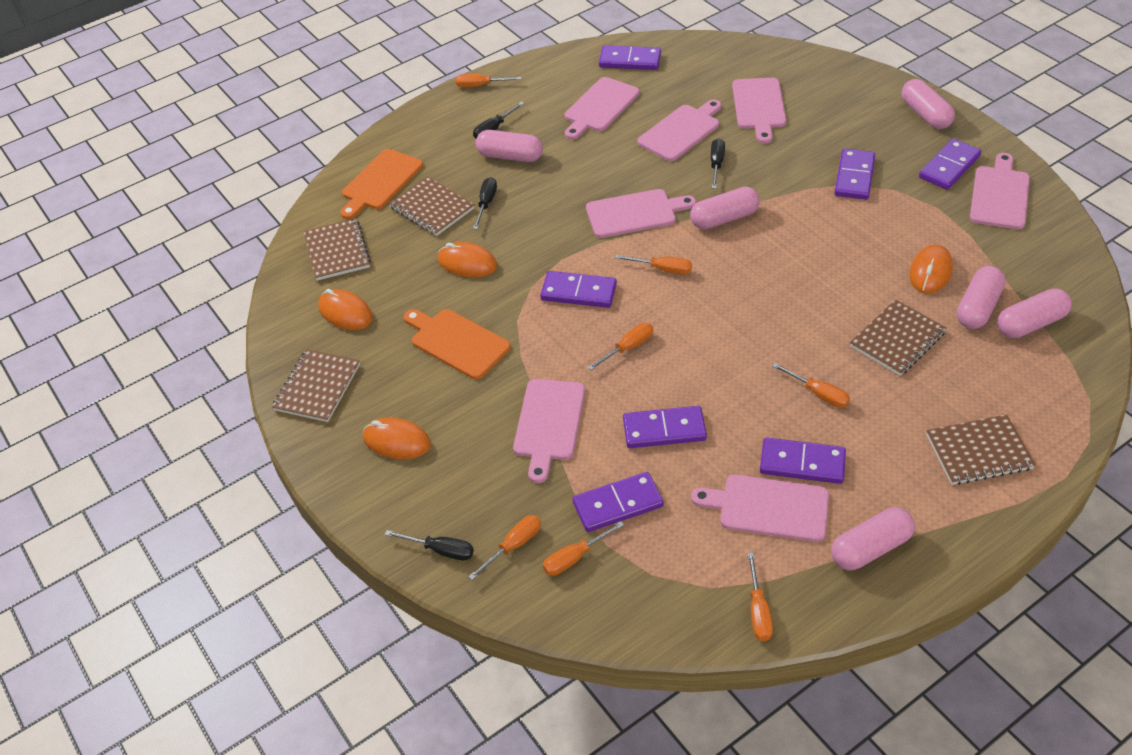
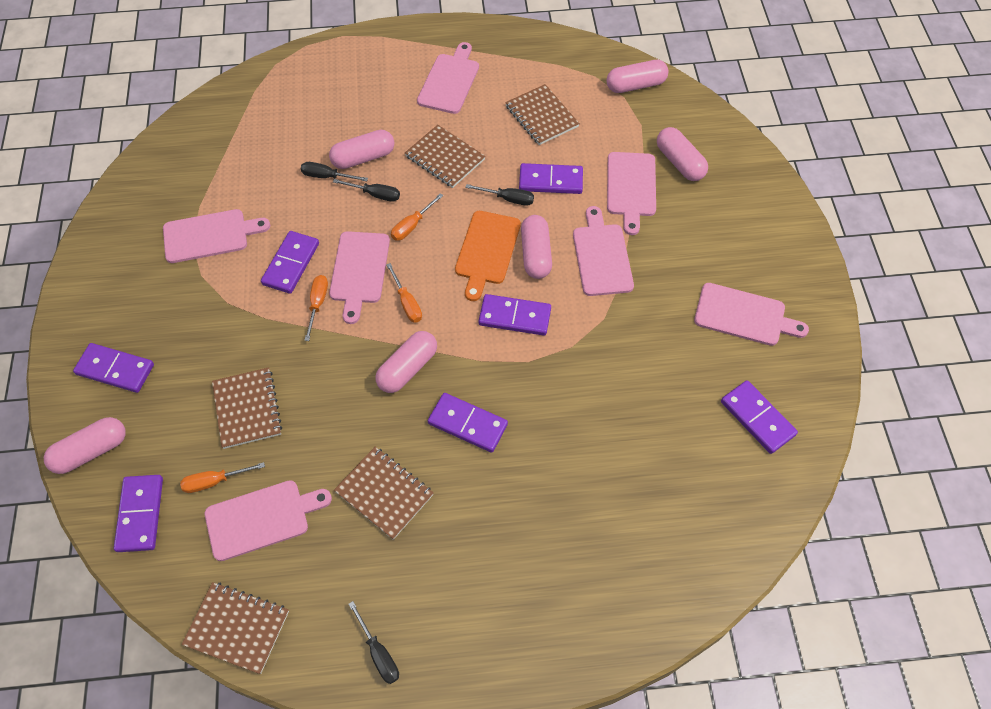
orange cutting board: [340,149,423,219] [404,309,511,379] = 2 -> [455,211,521,301] = 1
orange mouse: [318,289,373,330] [363,418,431,459] [438,242,497,277] [909,244,953,294] = 4 -> none = 0
orange screwdriver: [456,74,521,87] [468,515,541,580] [543,521,624,576] [588,323,653,370] [615,255,692,275] [747,552,773,641] [772,363,850,408] = 7 -> [180,462,265,493] [304,275,328,341] [386,263,422,323] [391,193,443,241] = 4

